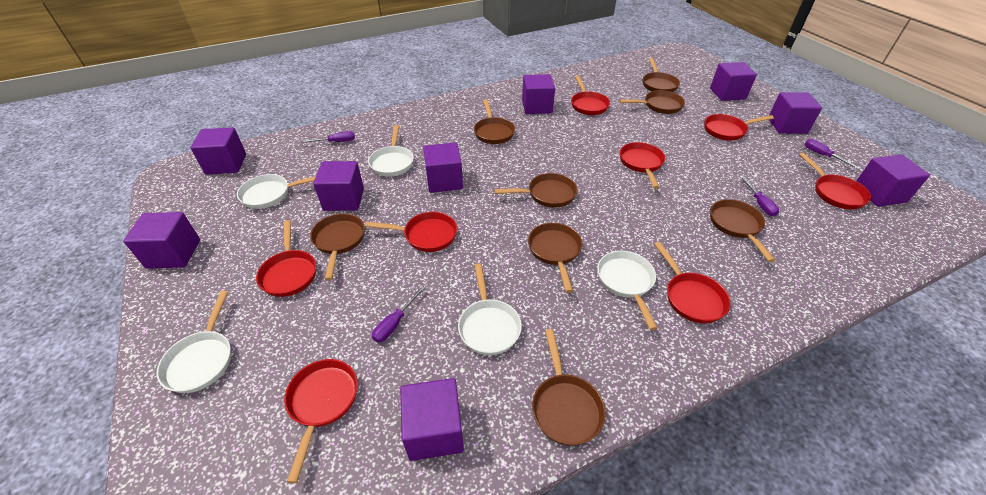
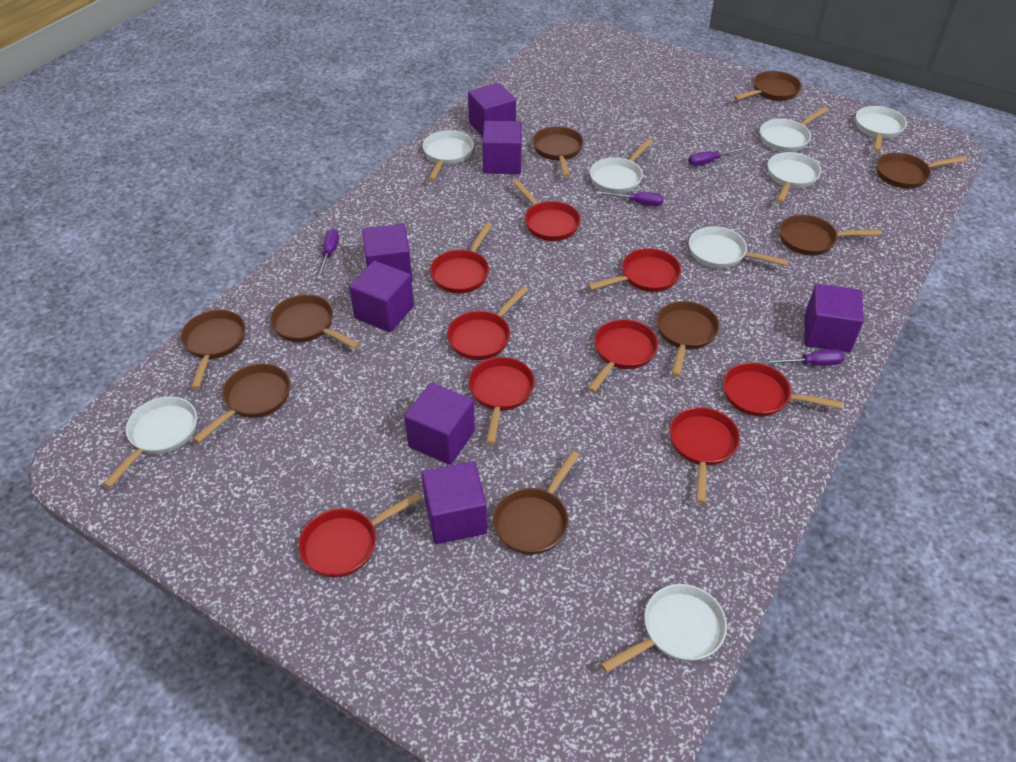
brown pan: [310,213,365,281] [474,99,515,144] [494,173,577,208] [528,223,583,293] [532,329,606,446] [619,90,685,114] [643,58,680,92] [710,199,775,262] = 8 -> [181,310,245,389] [193,363,290,443] [270,294,360,349] [493,451,580,555] [533,126,584,177] [656,301,720,377] [734,71,802,101] [779,214,881,255] [876,152,967,189] = 9
purple cube: [123,212,200,269] [190,127,246,175] [313,161,364,211] [400,378,464,461] [423,143,463,193] [522,74,555,114] [710,62,757,101] [769,92,822,134] [856,154,930,207] = 9 -> [349,261,414,332] [362,224,413,281] [404,383,475,465] [422,461,487,544] [468,83,516,137] [483,121,522,174] [804,284,864,352] = 7
red pan: [256,220,316,297] [284,359,358,483] [365,212,457,252] [571,76,610,115] [620,142,665,189] [654,242,731,324] [704,114,774,141] [799,153,871,210] = 8 -> [299,492,422,577] [430,222,492,294] [447,286,529,360] [468,357,535,445] [512,179,581,241] [588,248,681,292] [588,319,658,393] [669,407,740,504] [723,362,843,417] = 9
white pan: [157,291,231,393] [237,174,316,209] [368,125,414,177] [458,263,522,355] [597,251,657,330] = 5 -> [103,396,197,488] [423,130,474,181] [590,139,653,194] [601,584,727,673] [689,226,789,268] [760,107,828,152] [768,152,821,203] [856,106,907,152] = 8

